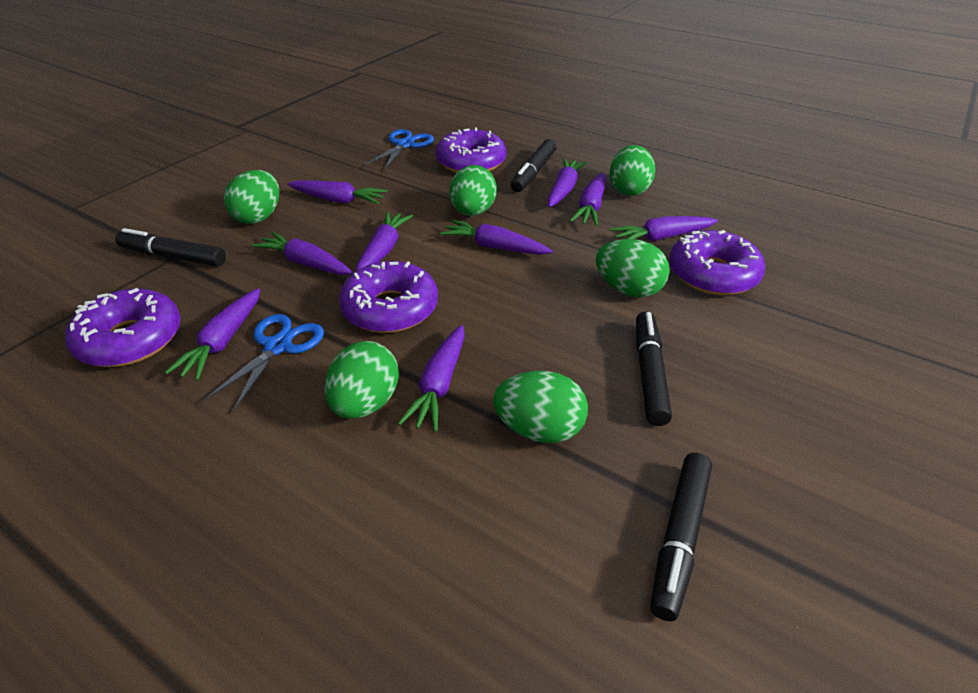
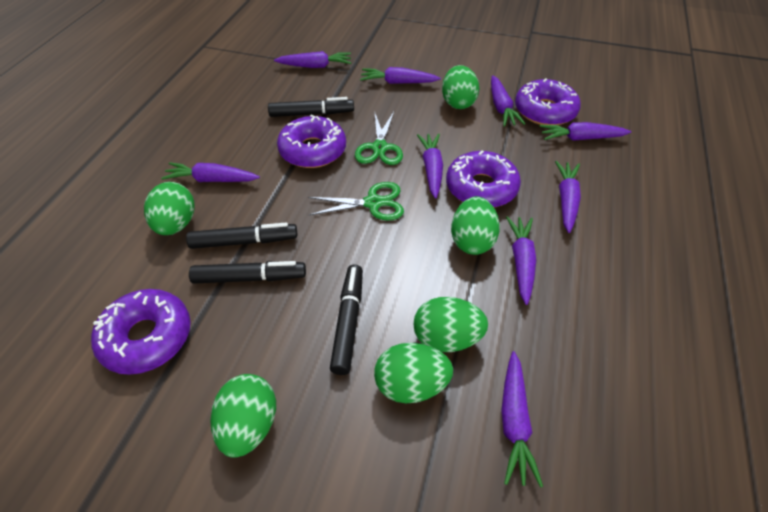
blue scissors: [203,314,324,412] [364,129,434,170] = 2 -> none = 0
green scissors: none = 0 -> [308,182,404,221] [355,111,403,165] = 2

